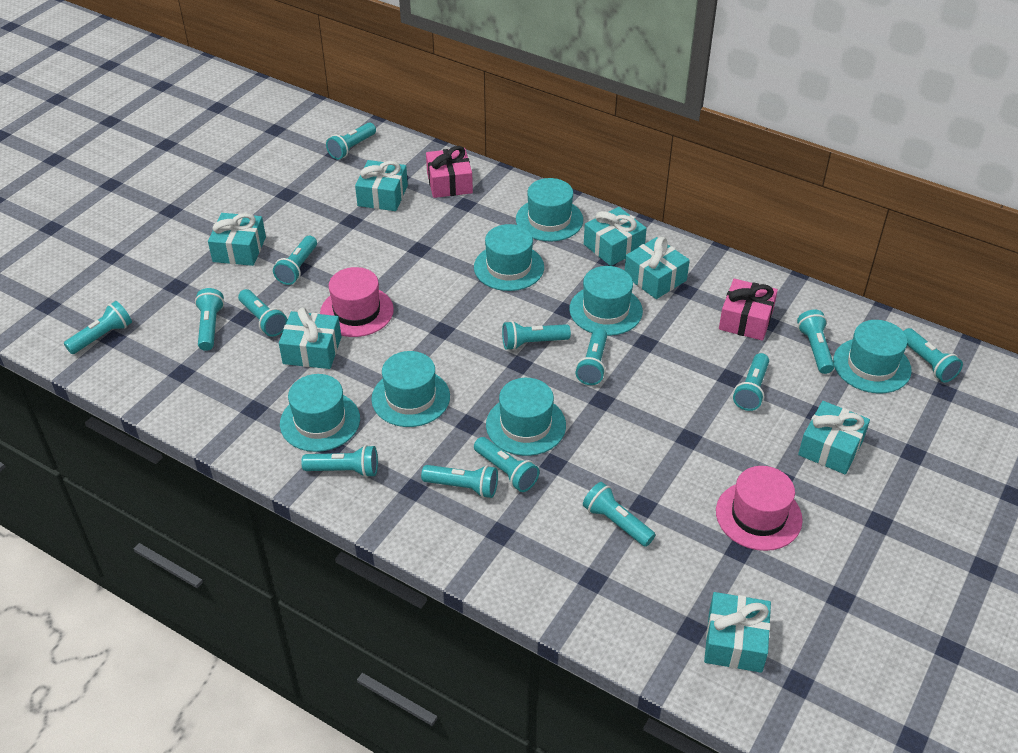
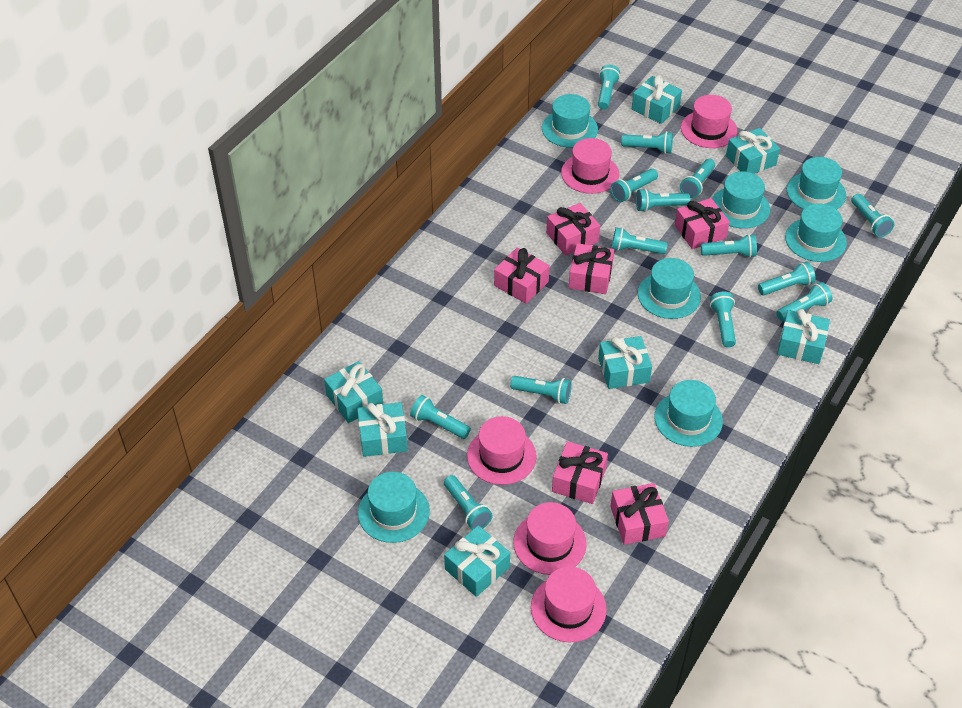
pink gift: [426,146,473,198] [719,279,778,341] = 2 -> [494,248,550,304] [546,203,600,256] [552,441,608,504] [569,243,614,294] [610,483,669,545] [675,198,730,249] = 6
pink hat: [320,267,394,337] [716,466,803,551] = 2 -> [467,416,537,485] [513,502,587,575] [531,567,607,643] [561,138,619,194] [681,95,737,148] = 5

